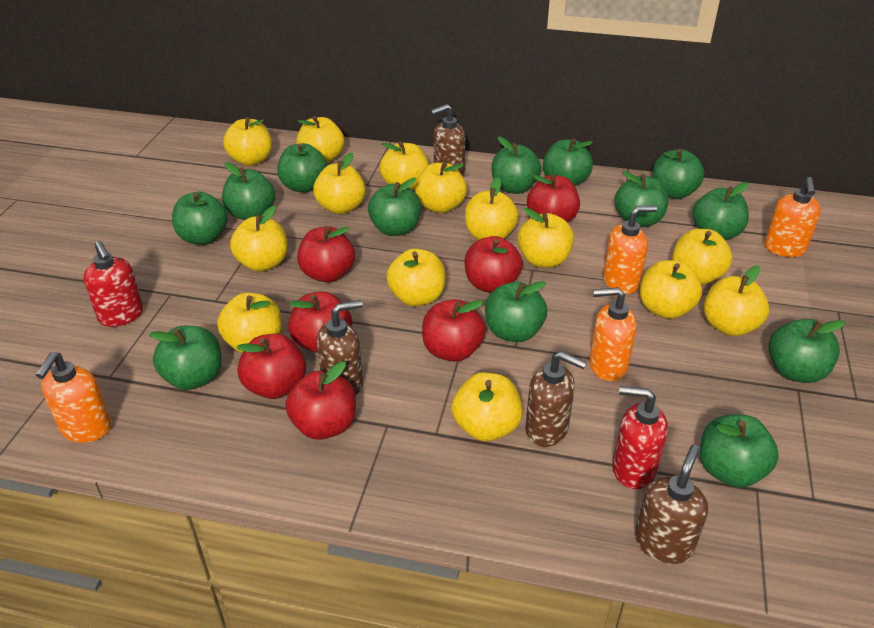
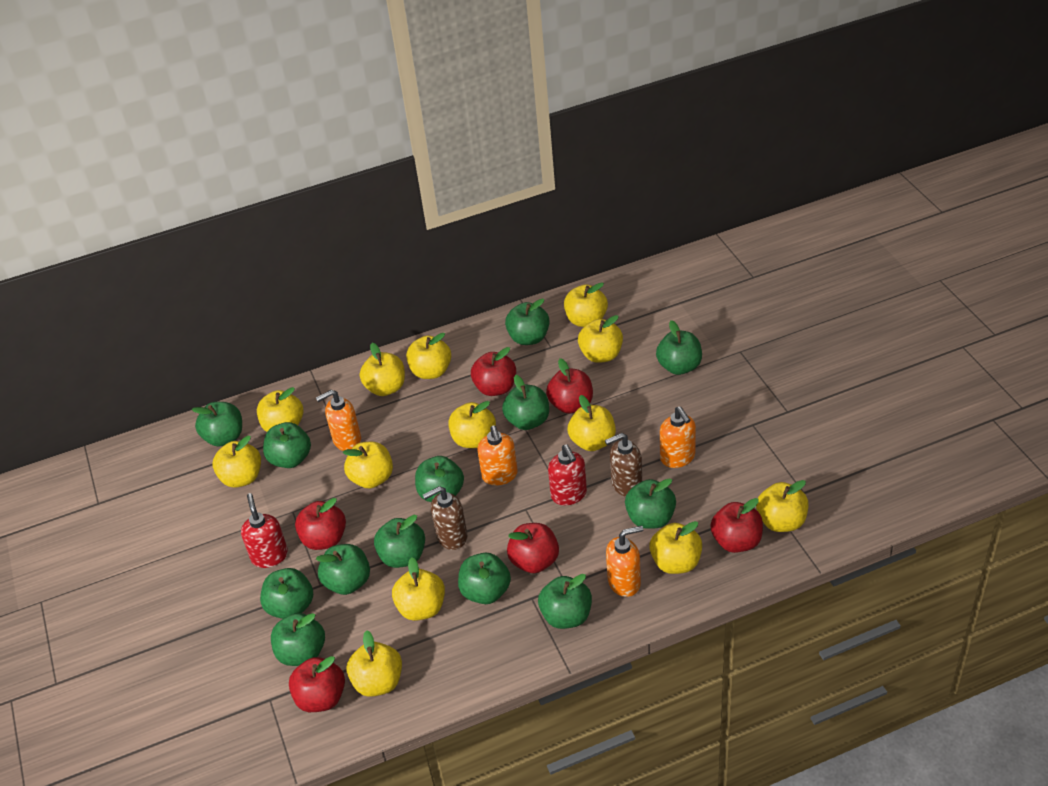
brown soap dispenser: [317,300,363,395] [430,104,466,176] [525,351,586,447] [634,444,708,564] = 4 -> [423,486,468,550] [605,433,642,497] = 2
red apple: [237,334,306,399] [285,361,356,440] [288,292,352,353] [297,226,355,283] [422,299,486,362] [465,236,523,293] [527,174,580,223] = 7 -> [289,656,345,712] [295,498,346,550] [471,347,516,396] [507,523,559,573] [546,358,593,414] [710,498,763,553] = 6
yellow apple: [217,293,282,353] [223,117,272,166] [230,206,288,272] [296,116,344,163] [313,152,366,214] [380,141,429,190] [386,248,445,307] [415,162,467,213] [452,372,523,441] [465,177,519,240] [518,208,574,268] [640,260,702,319] [672,229,732,285] [704,265,769,336] = 14 -> [213,436,261,488] [257,387,303,432] [343,442,393,488] [347,631,402,697] [360,343,405,396] [392,557,445,621] [406,333,451,379] [448,401,496,448] [564,282,608,327] [568,395,616,451] [578,315,623,363] [649,521,702,574] [756,480,808,532] = 13

